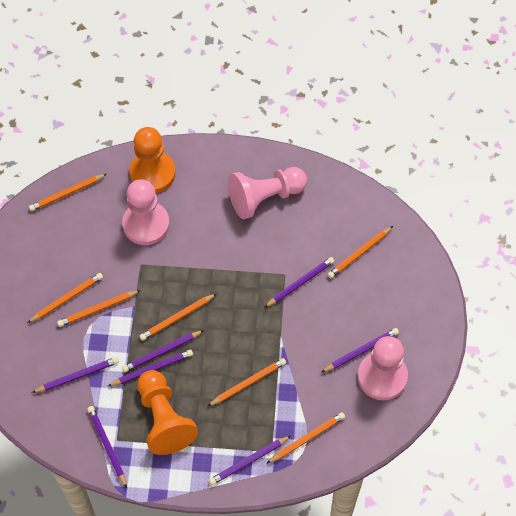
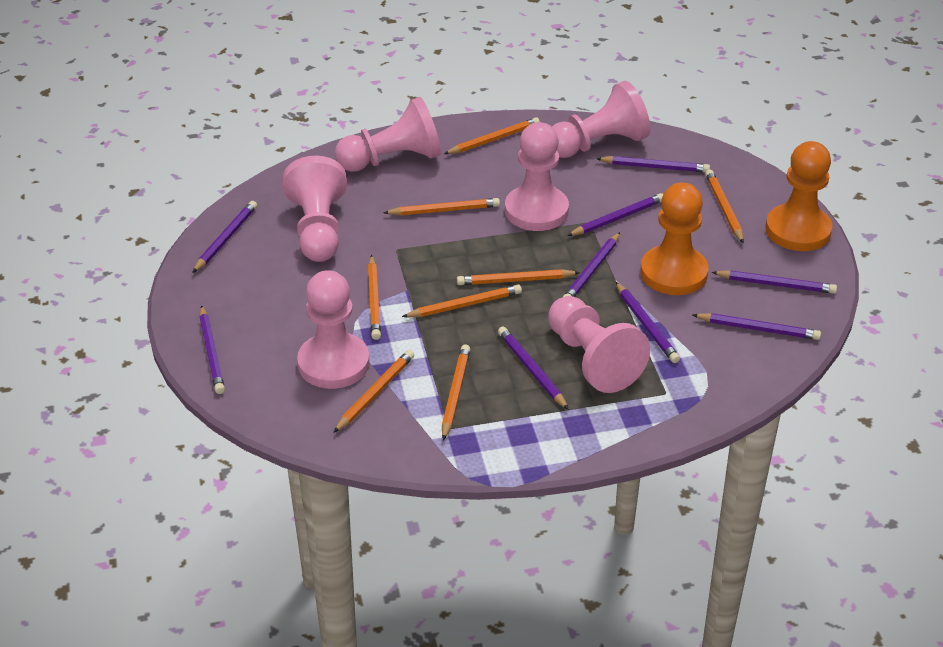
orange pencil: [27,273,103,323] [29,174,107,211] [57,290,141,327] [140,293,217,341] [207,358,286,407] [266,412,345,464] [327,226,393,278] = 7 -> [333,350,414,433] [368,255,381,340] [383,198,500,216] [402,285,522,317] [442,344,470,441] [444,117,540,154] [457,269,580,285] [705,170,744,244] = 8
pink pawn: [122,179,170,245] [228,167,307,219] [358,336,408,400] = 3 -> [282,156,347,262] [297,270,370,389] [335,97,441,172] [505,122,569,231] [548,296,650,393] [552,81,650,158] = 6
purple pencil: [32,357,119,393] [87,406,127,488] [108,349,193,386] [122,330,204,372] [209,436,291,485] [264,257,335,308] [321,328,399,373] = 7 -> [192,201,257,273] [199,305,225,394] [498,327,569,410] [563,232,620,297] [567,193,663,236] [596,156,710,173] [616,282,680,363] [693,313,821,340] [711,270,837,294] = 9

